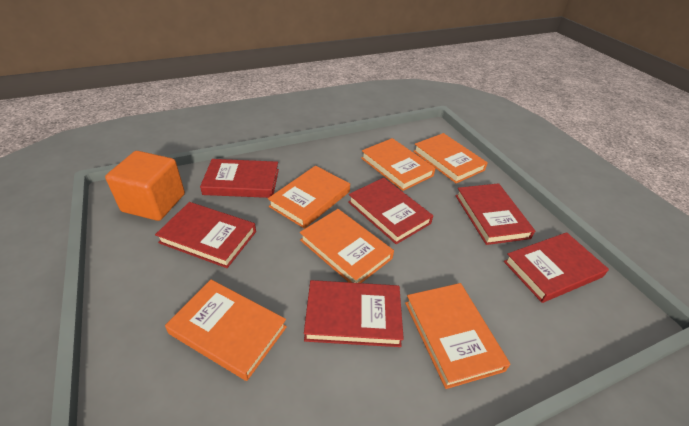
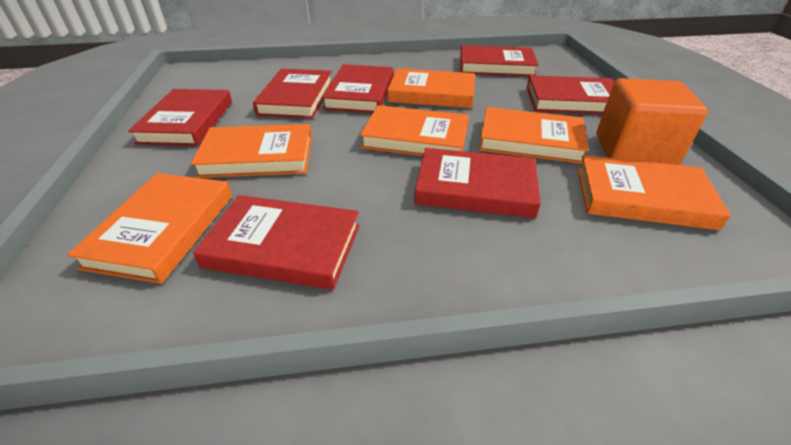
red book: [155,202,256,268] [200,159,279,198] [304,280,404,347] [348,178,433,244] [455,183,535,245] [504,232,609,303] = 6 -> [128,89,232,146] [193,195,360,290] [253,69,332,119] [322,64,393,113] [414,148,541,218] [460,45,539,76] [527,75,614,114] = 7

